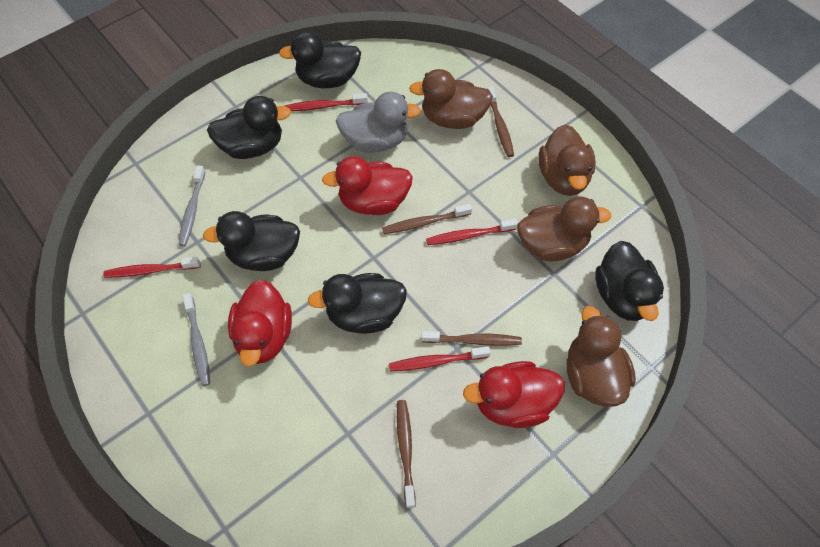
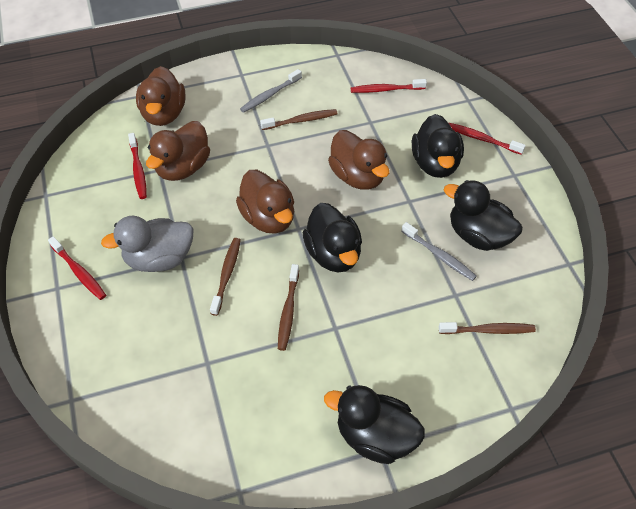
black duck: [203,211,300,271] [207,96,291,159] [279,31,361,88] [308,273,407,334] [595,241,664,321] = 5 -> [303,203,362,272] [324,385,425,464] [412,114,464,178] [444,180,523,251] = 4
red duck: [228,280,292,367] [322,156,413,215] [463,361,565,428] = 3 -> none = 0

